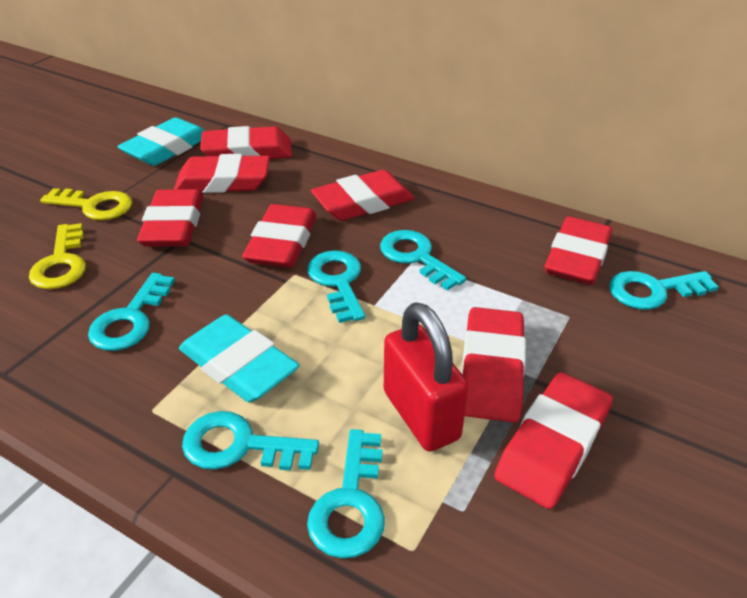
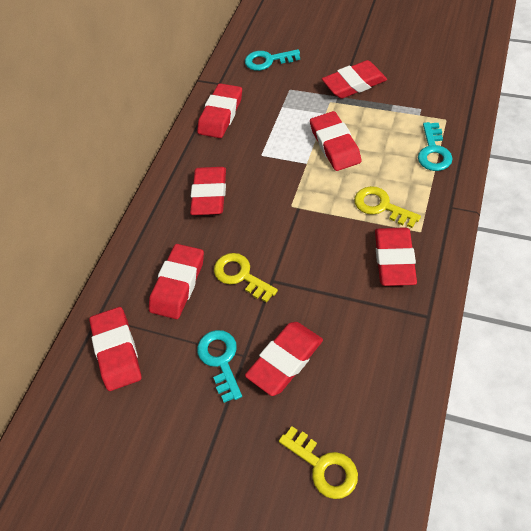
red padlock: [384,302,469,452] = 1 -> none = 0
turquoise eraser: [117,117,205,166] [179,315,300,402] = 2 -> none = 0
turquoise key: [88,273,175,351] [182,411,319,471] [307,250,365,323] [307,429,385,559] [380,230,466,291] [609,271,718,310] = 6 -> [197,330,242,403] [245,49,300,71] [418,122,453,171] = 3
yellow key: [29,223,86,289] [40,188,132,220] = 2 -> [214,253,278,303] [279,426,358,499] [354,186,421,228] = 3

